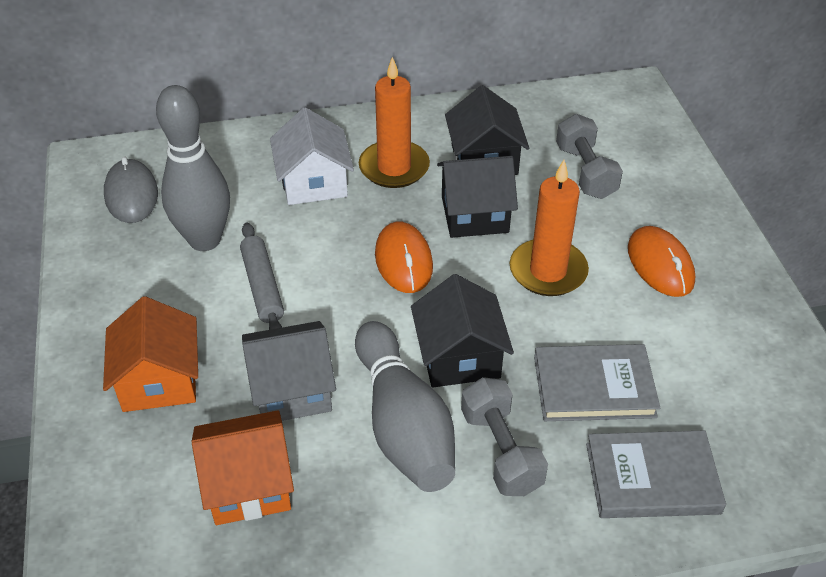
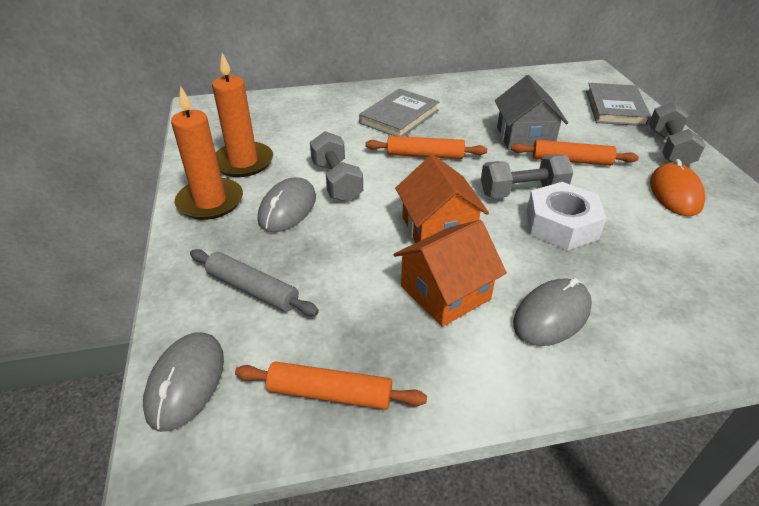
black house: [411,274,514,387] [437,156,518,238] [445,85,529,175] = 3 -> none = 0
grey bowling pin: [156,85,230,251] [355,321,455,492] = 2 -> none = 0
grey dumbbell: [461,377,548,496] [556,114,623,199] = 2 -> [310,131,363,202] [481,155,573,198] [649,102,706,165] = 3
grey mouse: [104,157,158,223] = 1 -> [143,332,224,432] [258,177,316,232] [513,278,592,346] = 3
orange mouse: [375,222,433,293] [628,226,695,297] = 2 -> [650,159,705,216] = 1
orange rolling pin: none = 0 -> [235,362,427,410] [365,136,487,159] [511,140,639,166] = 3
white house: [270,107,354,205] = 1 -> none = 0
white nut: none = 0 -> [526,182,607,250] = 1

